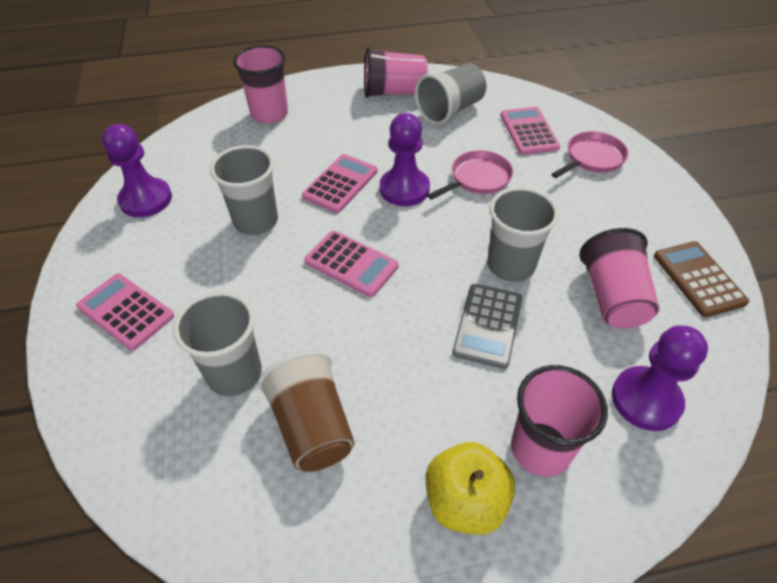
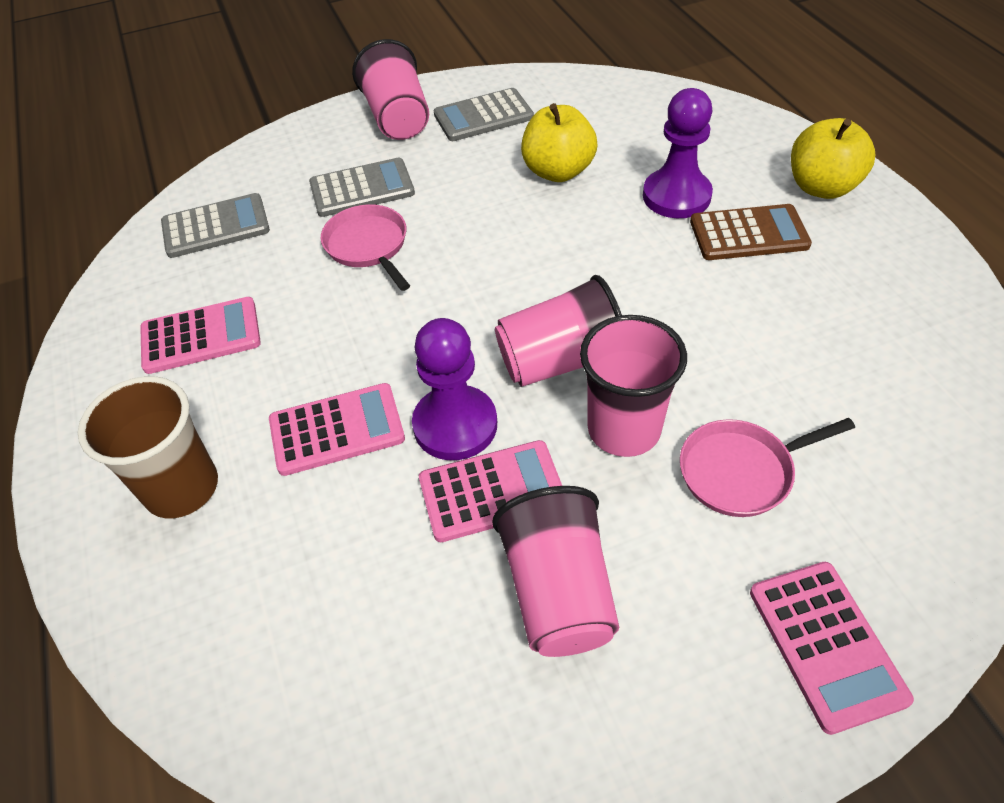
grey calculator: [452,284,522,369] = 1 -> [161,193,270,258] [309,158,415,217] [434,88,534,141] = 3
grey cup: [173,291,262,396] [210,145,278,235] [415,64,486,125] [487,187,559,282] = 4 -> none = 0
purple pawn: [102,124,172,217] [380,113,430,206] [612,325,708,431] = 3 -> [412,318,497,460] [643,88,713,218] = 2
yellow apple: [426,442,515,535] = 1 -> [521,103,597,182] [791,118,875,199] = 2

